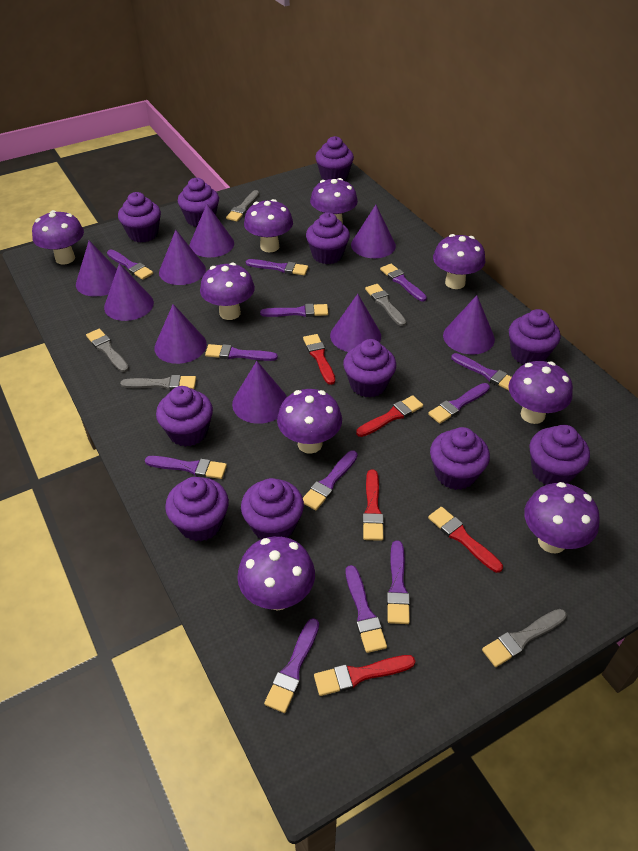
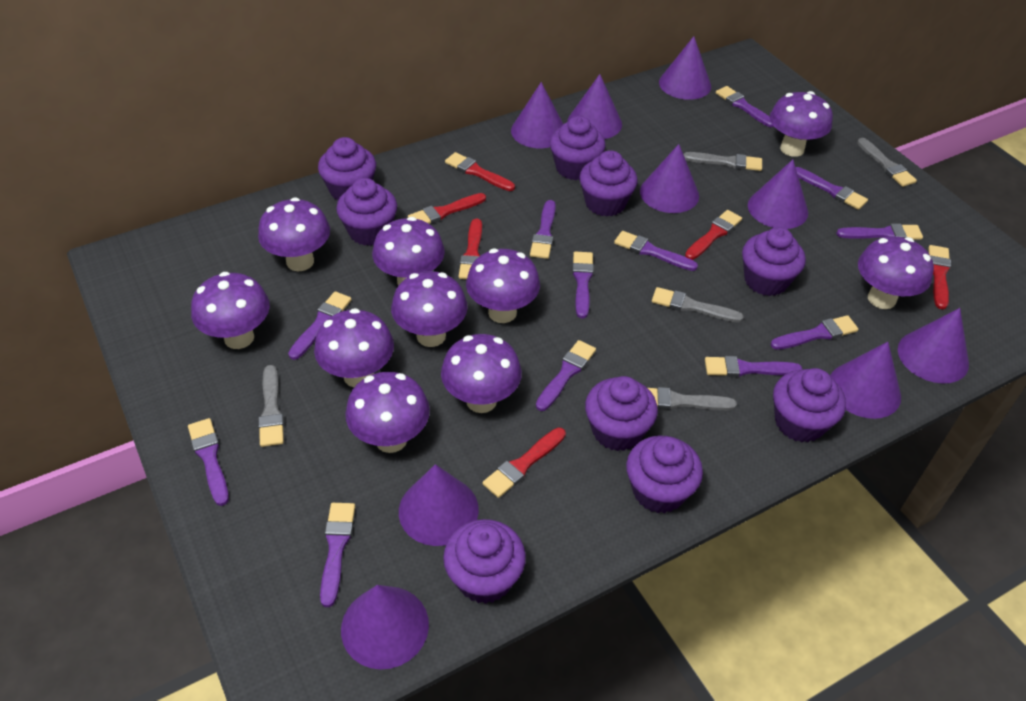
purple cupcake: [118,192,161,242] [156,386,213,447] [165,477,229,541] [178,178,219,227] [241,478,304,539] [306,213,350,264] [315,136,354,181] [343,339,396,397] [430,427,490,490] [509,309,561,364] [529,425,590,484] = 11 -> [318,137,376,200] [336,178,397,246] [443,519,526,604] [550,116,606,180] [579,150,638,217] [585,376,658,451] [626,436,703,513] [742,227,806,296] [773,368,846,442] = 9
purple mushroom: [32,210,84,264] [200,263,255,320] [237,536,315,610] [244,199,293,252] [277,389,342,454] [310,178,358,224] [433,234,485,289] [508,361,573,424] [524,482,600,553] = 9 -> [191,272,270,349] [258,197,330,271] [314,308,394,387] [345,372,430,453] [372,217,445,286] [391,271,468,347] [441,334,522,413] [466,248,540,323] [770,91,833,157] [858,236,934,309] = 10
red brush: [303,334,335,385] [314,655,415,696] [356,395,423,437] [363,469,384,541] [428,507,503,573] = 5 -> [408,193,486,224] [445,152,515,191] [459,219,482,279] [483,427,566,498] [685,210,742,260] [928,245,951,309] = 6

